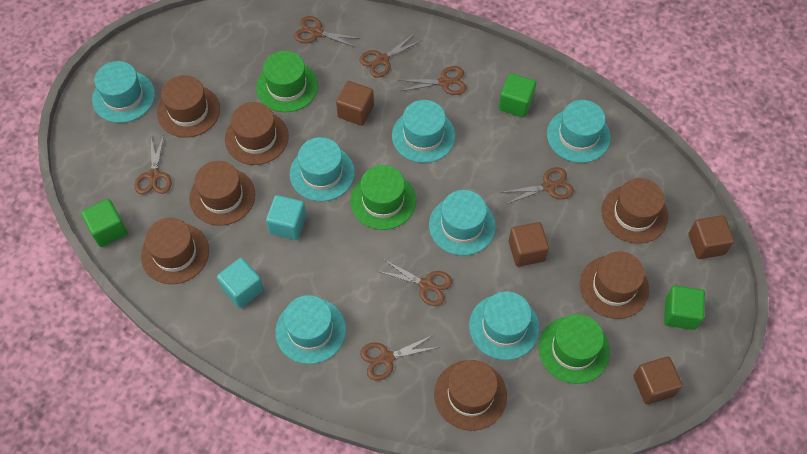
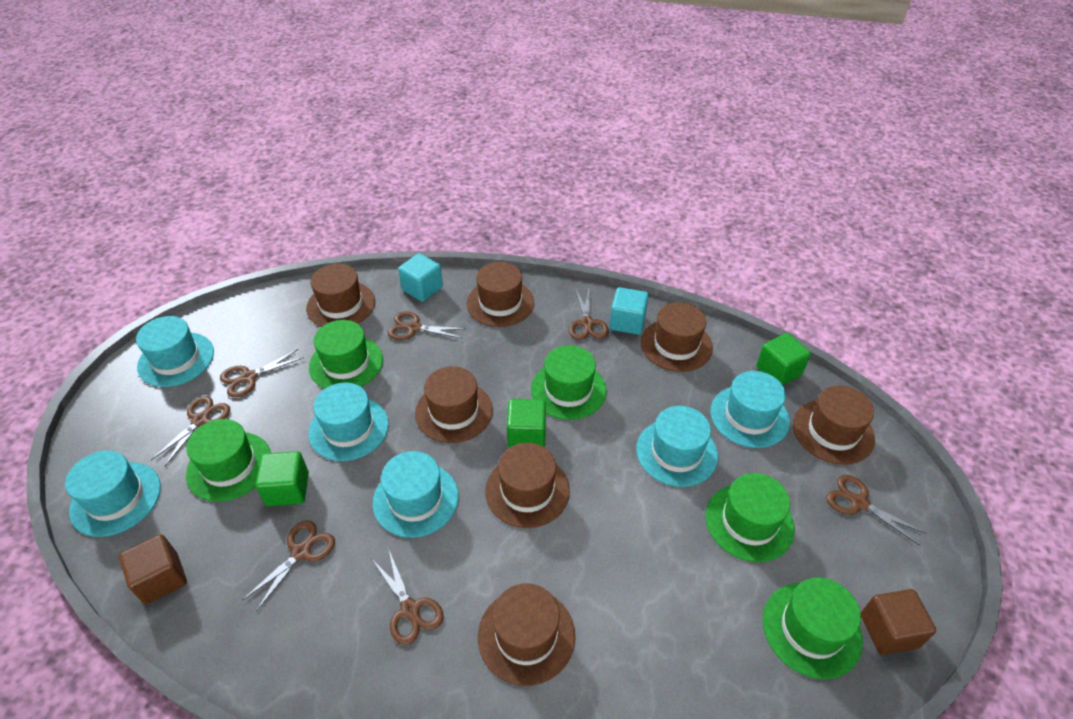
brown cube: [336,81,374,126] [509,222,549,267] [633,357,683,404] [688,215,734,259] = 4 -> [119,534,187,604] [861,589,936,655] = 2
green hat: [256,51,318,112] [350,165,416,230] [538,314,610,384] = 3 -> [186,419,271,502] [309,320,383,389] [531,345,607,420] [705,473,795,562] [762,577,863,679] = 5
turquoise hat: [92,61,155,123] [275,295,346,364] [290,137,355,201] [392,100,456,163] [429,190,496,256] [469,291,540,360] [547,100,611,163] = 7 -> [65,450,161,537] [136,316,214,387] [308,383,389,461] [373,451,459,538] [636,406,718,487] [710,371,790,448] = 6

